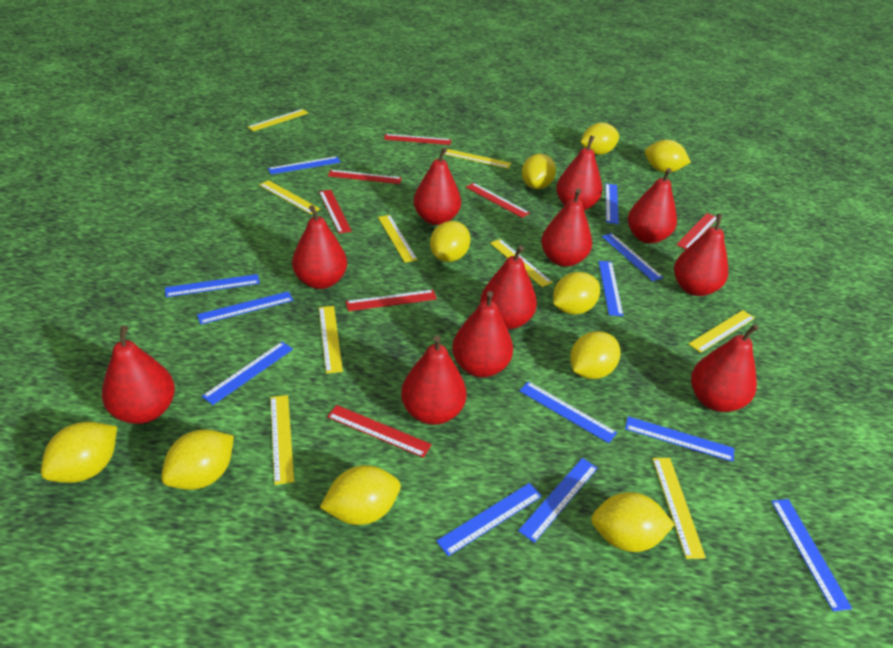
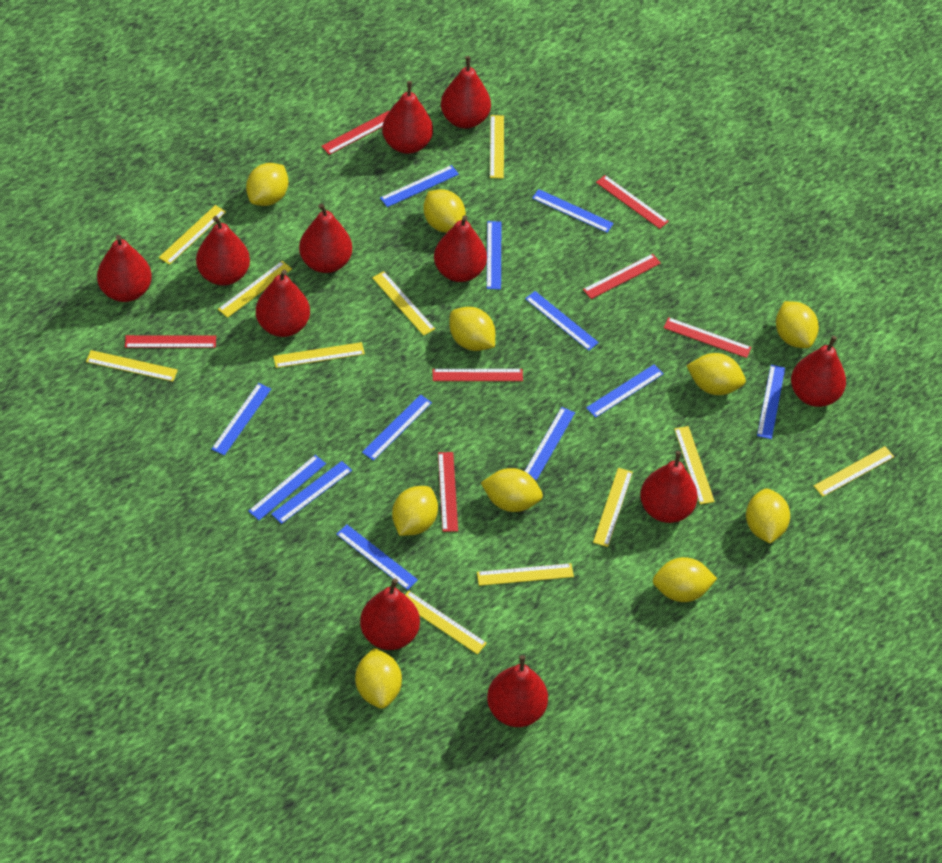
yellow ruler: [248,109,308,131] [259,180,320,214] [270,395,294,485] [319,306,343,374] [378,215,418,263] [444,149,511,169] [490,239,553,287] [652,458,706,559] [689,310,755,353] = 9 -> [86,350,178,382] [159,205,226,265] [218,261,292,318] [273,342,365,368] [372,271,435,336] [405,591,487,654] [477,563,574,586] [490,115,504,179] [593,468,633,547] [674,426,715,505] [814,446,894,497] = 11

